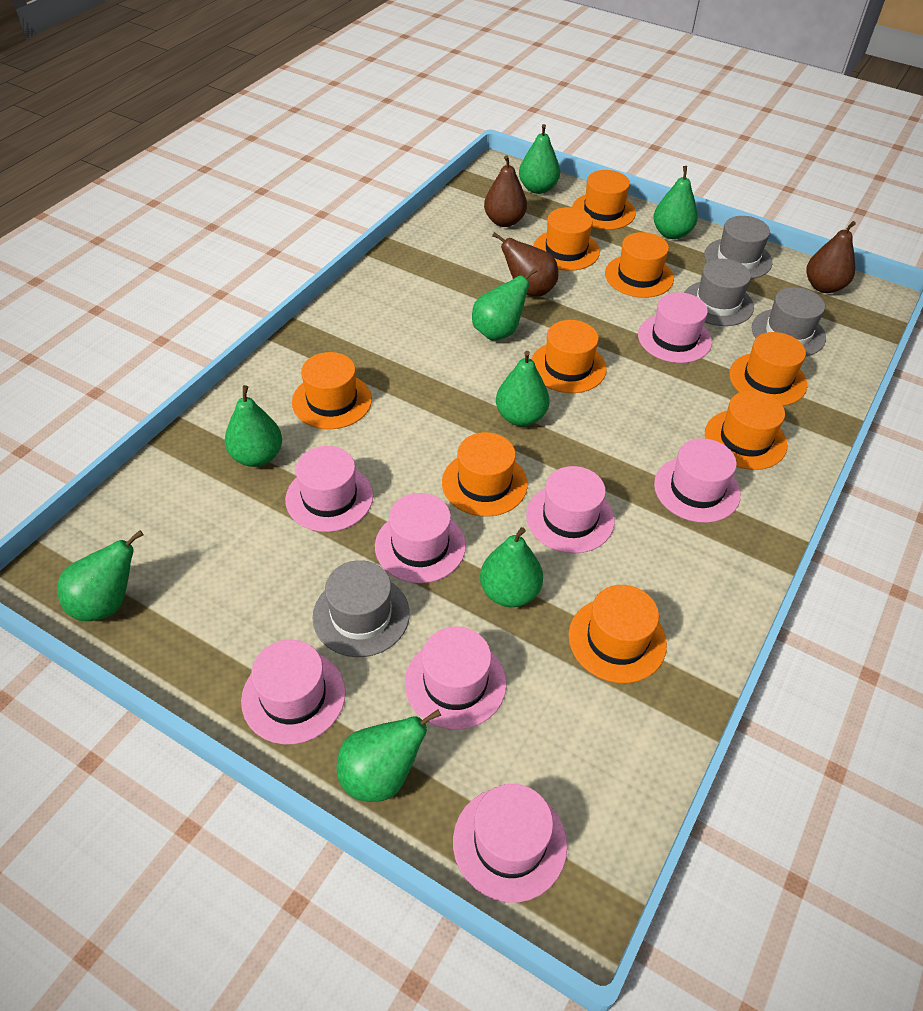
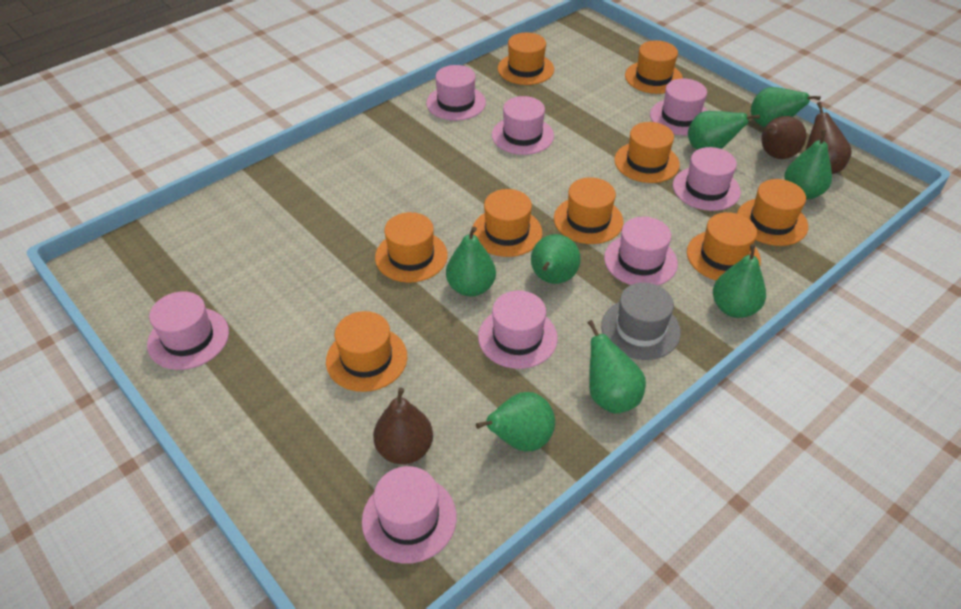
grey hat: [313,560,410,657] [684,259,754,326] [704,216,772,279] [752,287,826,356] = 4 -> [601,282,681,360] = 1

